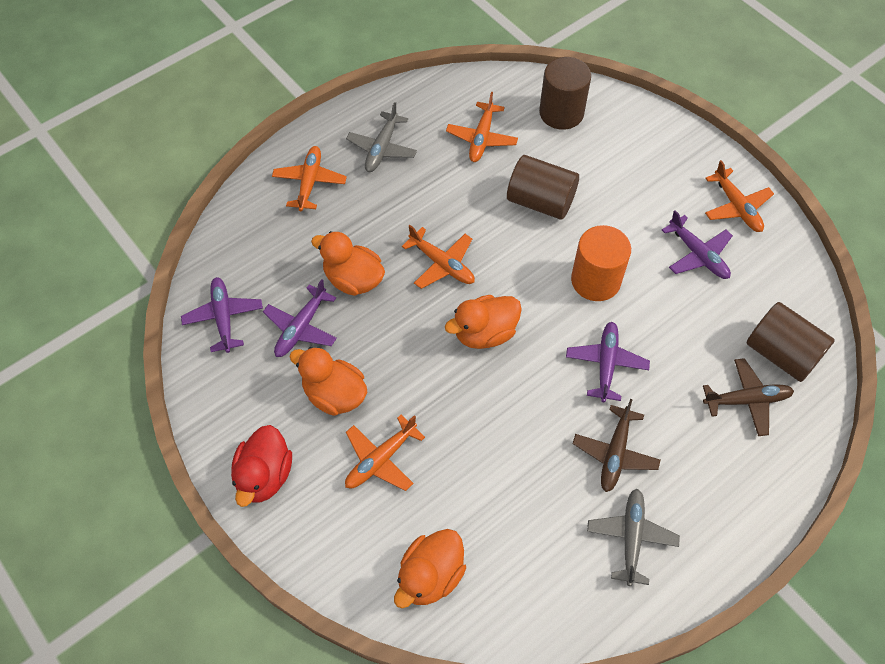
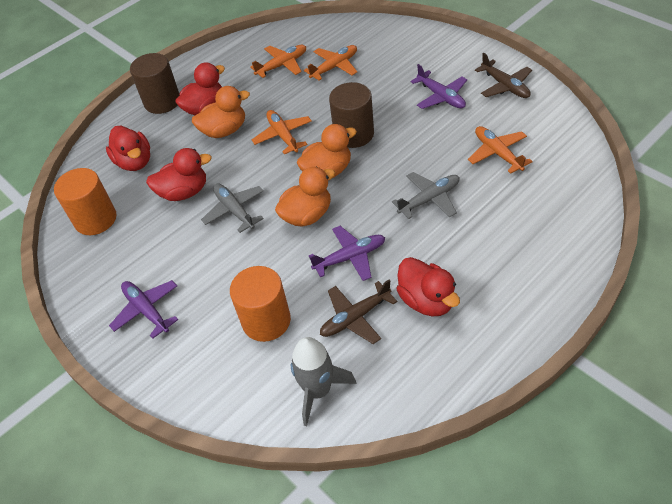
brown cylinder: [507,155,579,219] [539,57,591,130] [747,302,835,382] = 3 -> [130,53,179,114] [329,82,374,148] = 2
grey rocket: none = 0 -> [291,337,356,426] = 1
orange cylinder: [571,225,631,301] = 1 -> [54,168,116,235] [230,266,291,342] = 2
orange duck: [289,347,367,416] [311,231,385,296] [394,529,466,608] [445,295,522,349] = 4 -> [192,86,250,138] [275,167,335,227] [297,124,357,178] = 3
orange plane: [272,146,347,211] [345,415,425,491] [402,225,475,289] [446,92,518,162] [705,160,774,232] = 5 -> [250,45,306,78] [252,110,312,154] [304,45,357,81] [468,126,533,174] = 4
purple plane: [181,277,263,353] [263,279,337,357] [566,322,650,402] [662,210,733,279] = 4 -> [109,280,178,339] [309,226,385,281] [411,64,467,109] = 3
red duck: [231,425,292,507] = 1 -> [106,126,150,171] [146,148,212,201] [175,63,225,115] [396,257,460,317] = 4

